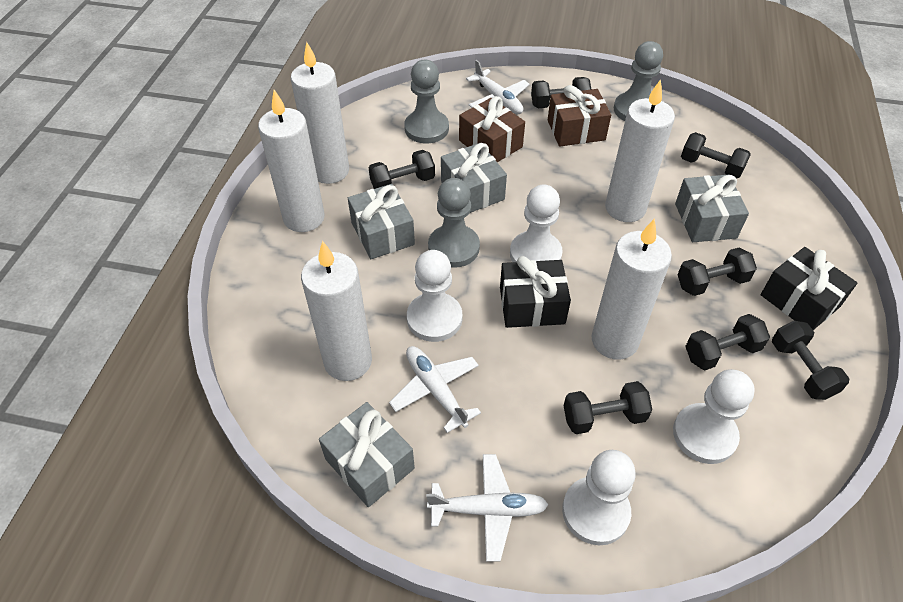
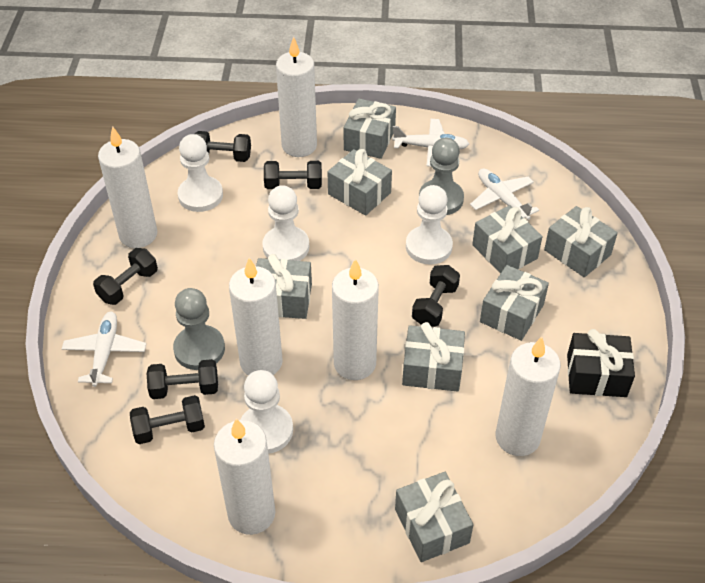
black dumbbell: [368,150,435,189] [531,77,591,108] [564,381,652,434] [677,248,757,296] [681,132,751,179] [685,314,770,370] [772,321,850,400] = 7 -> [93,248,158,305] [130,395,205,444] [147,359,218,399] [195,131,251,162] [264,161,322,189] [412,265,460,326] = 6
black gift: [500,256,571,328] [761,247,857,330] = 2 -> [567,329,635,397] = 1
brown gift: [459,96,525,162] [548,85,611,146] = 2 -> none = 0
grey gift: [319,402,415,507] [348,184,415,259] [441,143,507,213] [675,175,749,242] = 4 -> [256,254,312,319] [327,149,392,216] [344,99,396,159] [395,472,474,562] [402,322,465,392] [472,205,542,274] [480,265,549,341] [544,206,618,277] = 8
grey pawn: [404,60,449,144] [428,178,480,268] [614,41,663,121] = 3 -> [173,288,225,370] [419,138,464,215] = 2
white candle: [258,90,325,232] [291,42,349,184] [301,241,372,381] [592,218,672,360] [605,79,675,222] = 5 -> [98,126,157,248] [214,418,276,535] [229,258,283,375] [276,37,317,157] [332,259,379,380] [495,337,561,456] = 6

